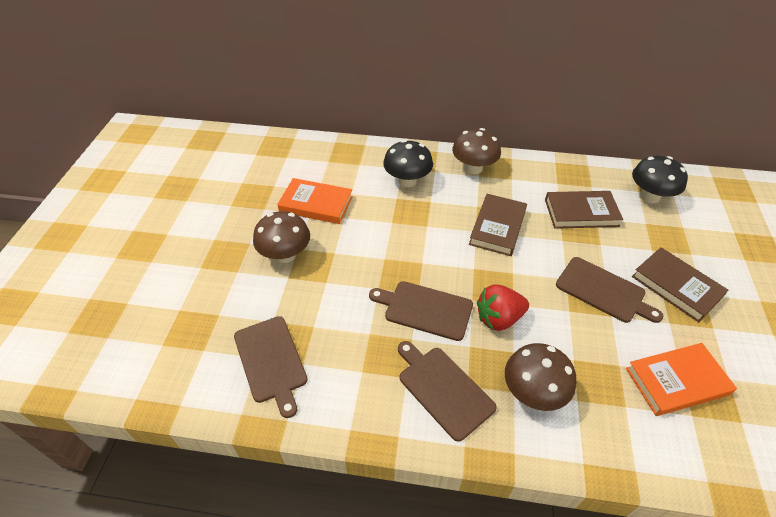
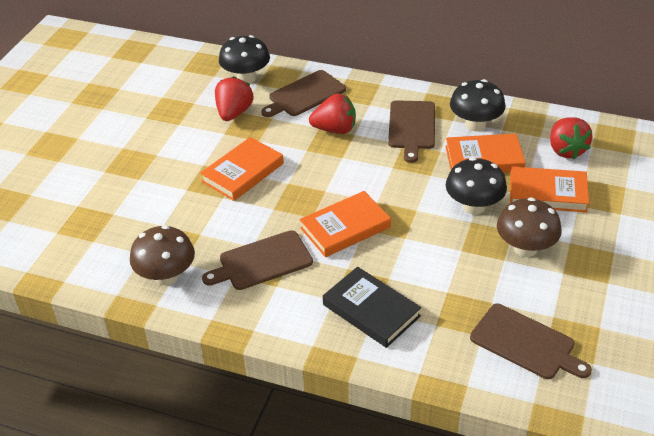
black book: none = 0 -> [323,267,421,348] = 1
black mushroom: [383,140,433,187] [632,156,688,203] = 2 -> [219,35,270,83] [446,157,507,214] [450,79,506,131] = 3
brown book: [469,194,527,256] [545,191,623,229] [632,247,729,322] = 3 -> none = 0
brown mushroom: [253,211,310,263] [452,128,501,174] [505,343,576,411] = 3 -> [130,225,195,285] [497,197,562,257] = 2
orange book: [277,178,353,224] [626,343,737,416] = 2 -> [200,137,284,201] [300,191,391,257] [445,133,526,173] [510,166,589,212] = 4
red strawberry: [477,284,529,331] = 1 -> [215,76,253,121] [309,94,356,134] [550,117,592,159] = 3

